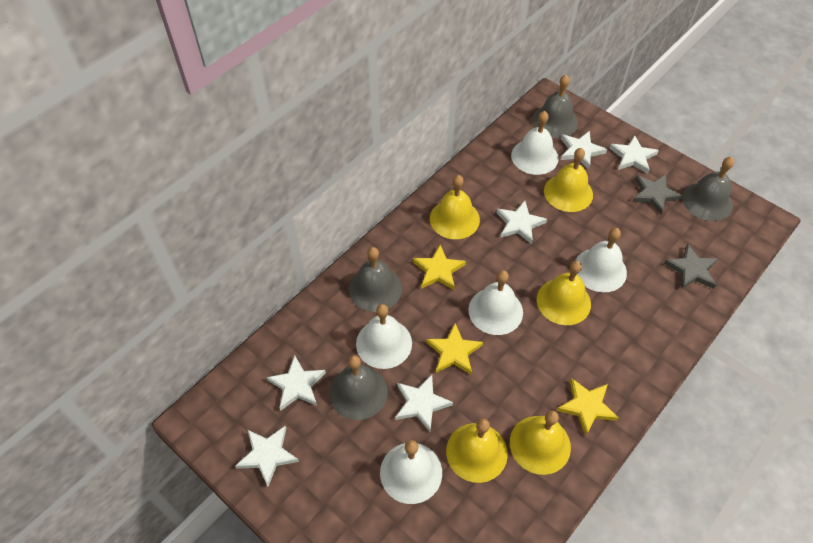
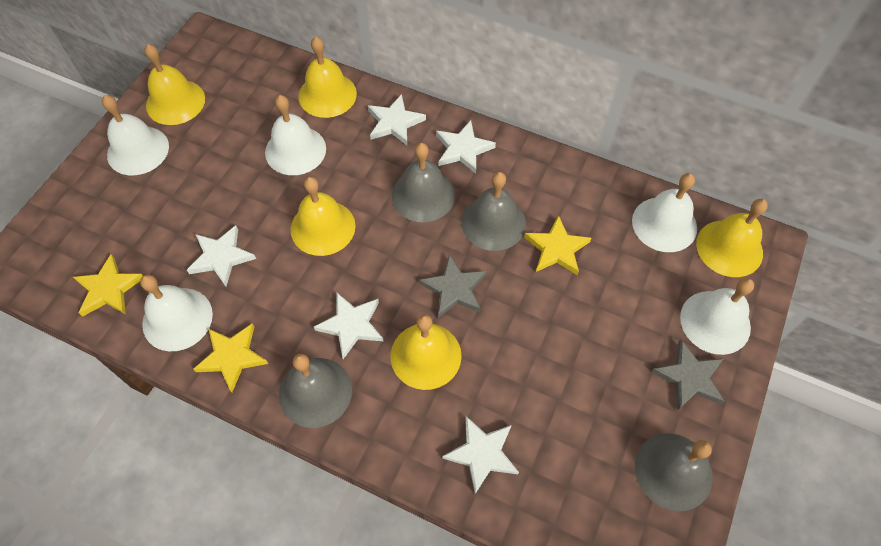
white star: [235,426,299,486] [267,355,326,411] [395,375,453,432] [496,201,547,244] [561,131,607,169] [610,135,659,174] = 6 -> [187,225,256,287] [314,293,383,359] [368,94,426,145] [436,120,496,174] [443,416,519,494] = 5

